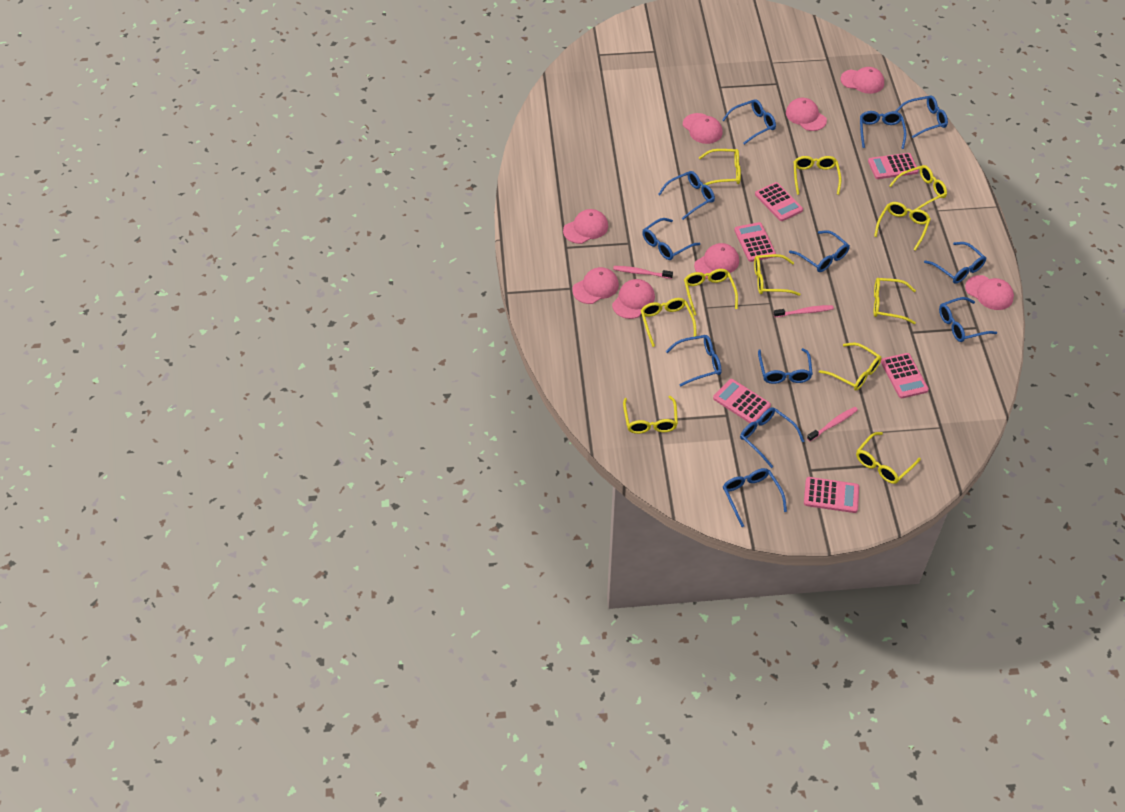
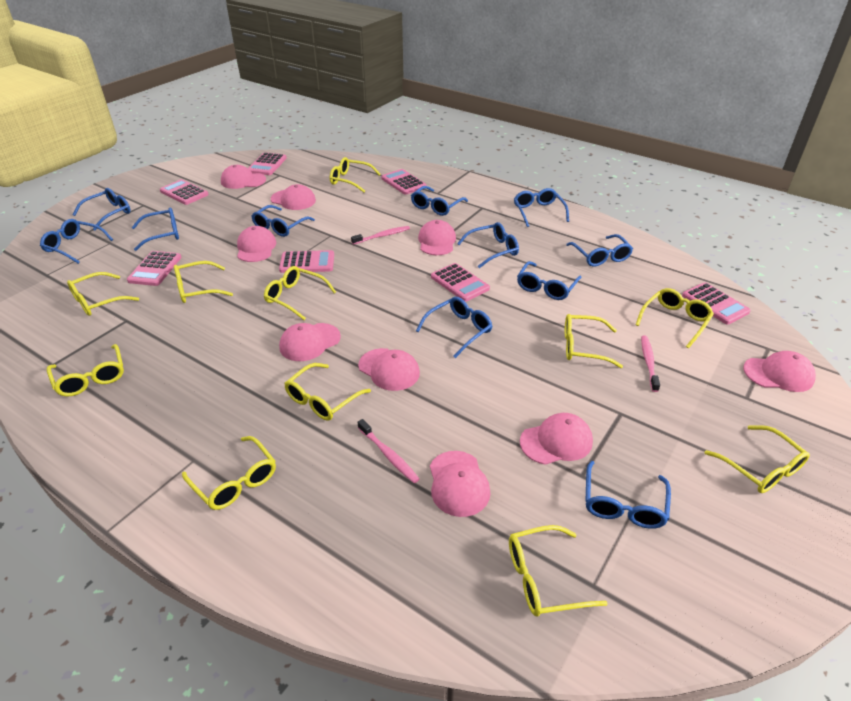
blue glasses: [642,218,700,260] [658,171,715,220] [666,335,722,387] [722,99,776,145] [723,468,787,527] [740,407,804,468] [758,348,813,384] [789,230,850,272] [860,111,906,149] [895,95,948,138] [924,242,986,284] [939,297,997,342] = 12 -> [40,219,113,264] [72,188,131,230] [132,208,179,251] [252,205,315,237] [411,186,468,216] [416,297,492,358] [457,222,519,268] [514,188,569,227] [517,261,582,300] [566,234,633,267] [586,461,671,529] = 11
pink calculator: [713,379,771,423] [734,222,776,262] [755,182,803,221] [804,477,859,513] [868,153,918,179] [881,353,929,399] = 6 -> [127,251,182,286] [160,179,209,205] [248,152,287,175] [279,250,334,273] [381,169,426,195] [431,263,490,302] [682,282,751,324] = 7
pink cap: [563,209,608,244] [572,267,619,304] [612,279,655,319] [683,113,723,144] [694,243,739,279] [786,98,827,131] [841,67,884,94] [965,275,1014,310] = 8 -> [221,165,266,189] [237,226,276,262] [271,184,316,210] [279,323,341,361] [358,348,420,391] [418,220,456,255] [430,451,490,517] [520,413,593,465] [743,351,816,392] = 9

